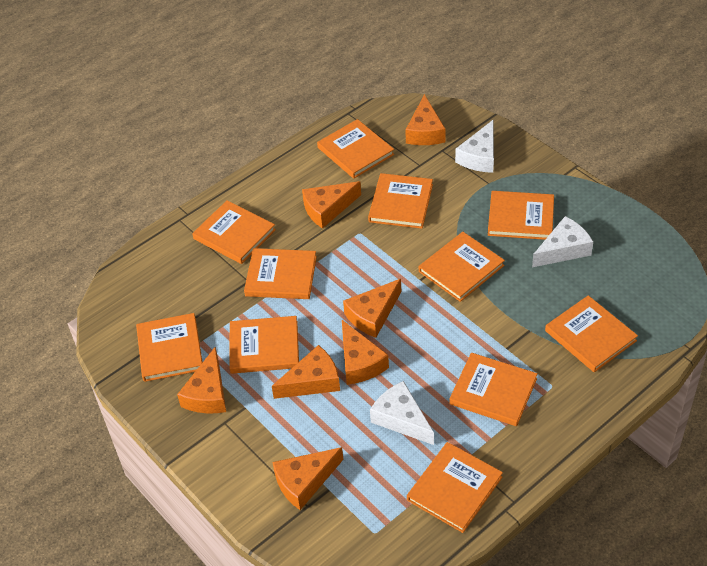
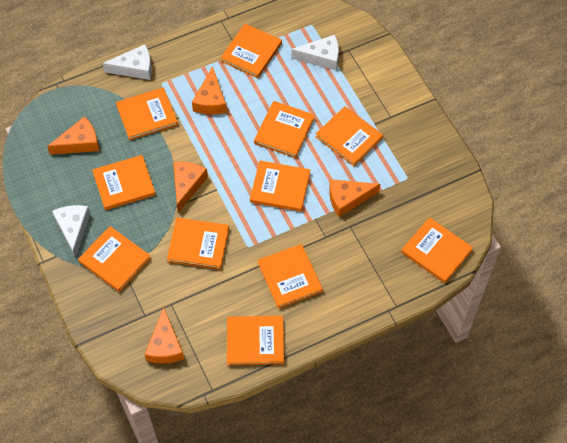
orange cheese: [177,347,226,413] [272,345,340,399] [272,447,343,510] [302,181,361,229] [342,320,389,385] [343,279,401,338] [405,94,445,145] = 7 -> [47,116,99,155] [144,307,184,363] [173,161,208,213] [192,66,227,114] [329,179,380,217] = 5

